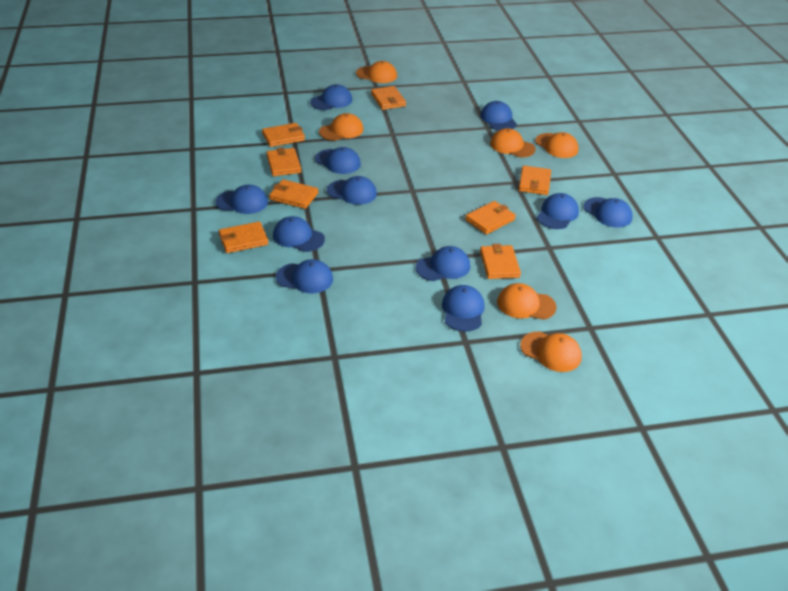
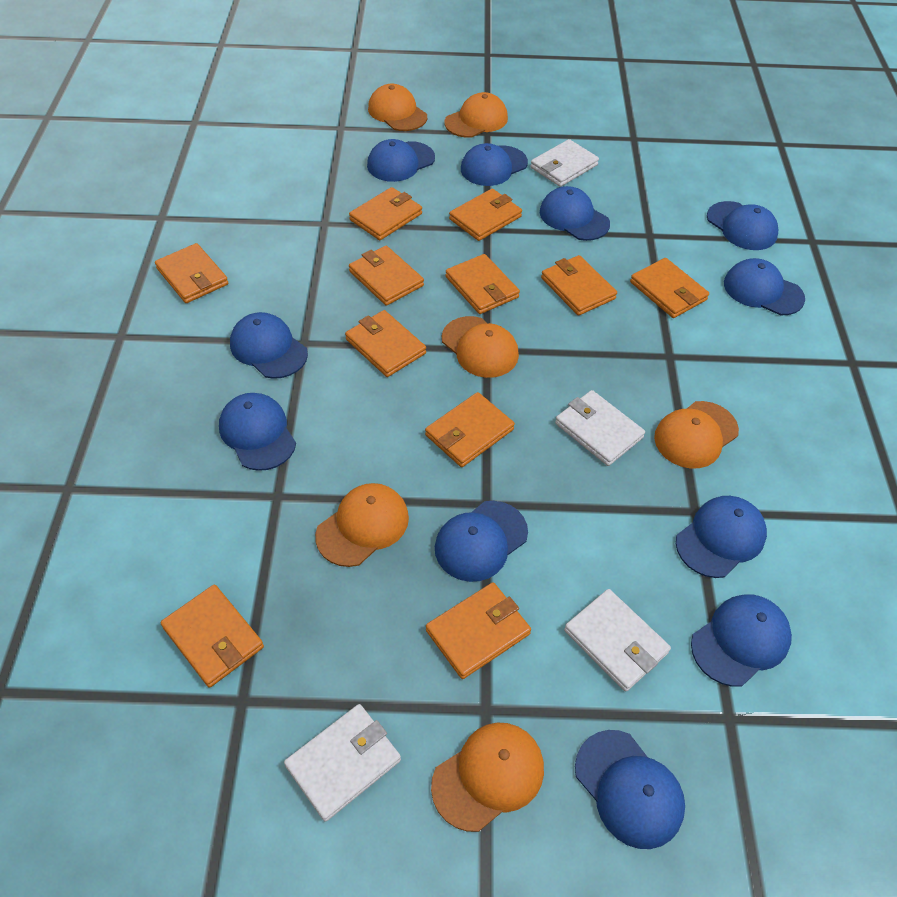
orange wallet: [219,221,269,253] [262,123,305,147] [266,147,301,176] [269,179,318,209] [371,86,406,110] [465,201,516,235] [480,244,521,279] [519,166,551,195] = 8 -> [155,243,228,303] [161,585,264,688] [345,310,426,377] [349,187,422,240] [349,246,424,306] [425,392,515,467] [426,582,531,679] [445,254,520,314] [449,189,522,241] [541,255,617,316] [630,258,709,318] = 11
white wallet: none = 0 -> [284,704,401,822] [530,139,599,187] [555,390,645,466] [564,589,671,691] = 4

